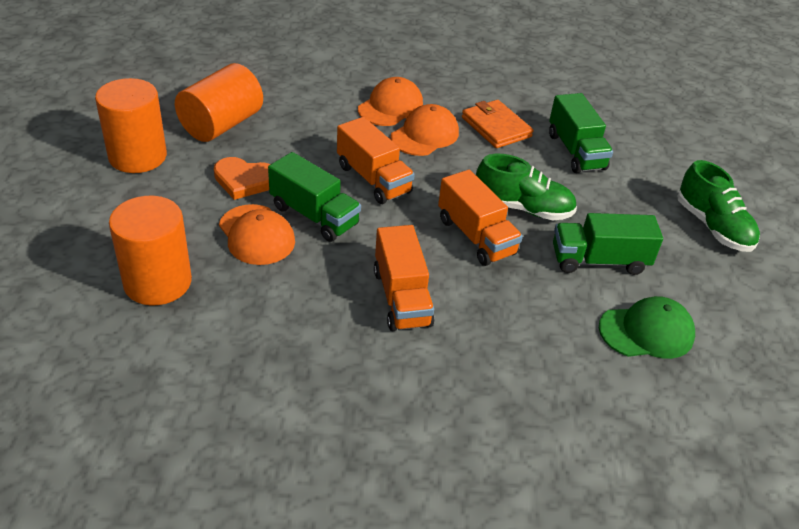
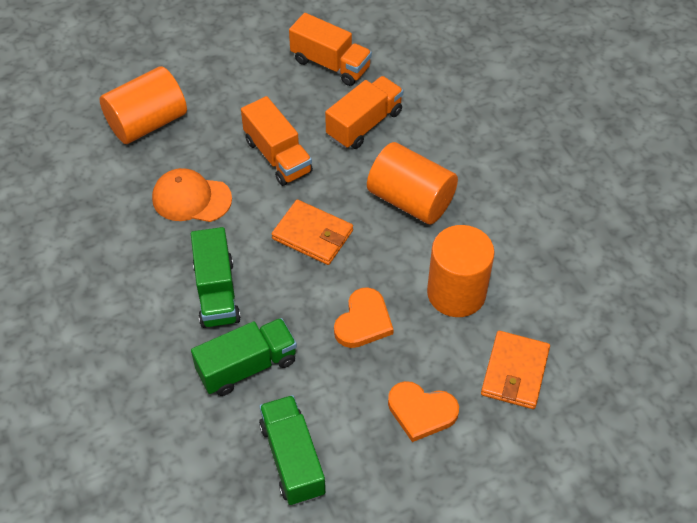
green cap: [599,296,695,359] = 1 -> none = 0
green shoe: [476,154,577,220] [678,160,760,252] = 2 -> none = 0
orange cap: [219,204,295,265] [358,77,423,126] [390,104,459,156] = 3 -> [152,168,232,222] = 1
orange heart: [214,157,270,200] = 1 -> [334,287,394,348] [388,381,459,442] = 2
orange wallet: [462,100,533,148] = 1 -> [272,200,353,265] [481,331,550,409] = 2

